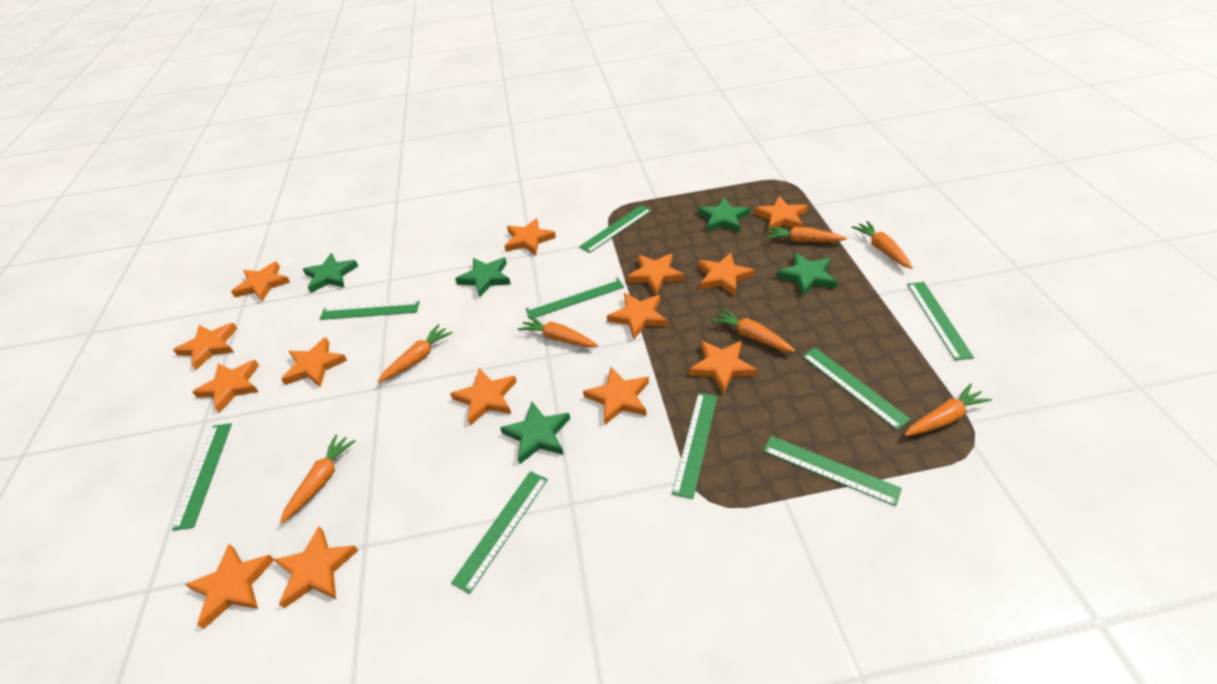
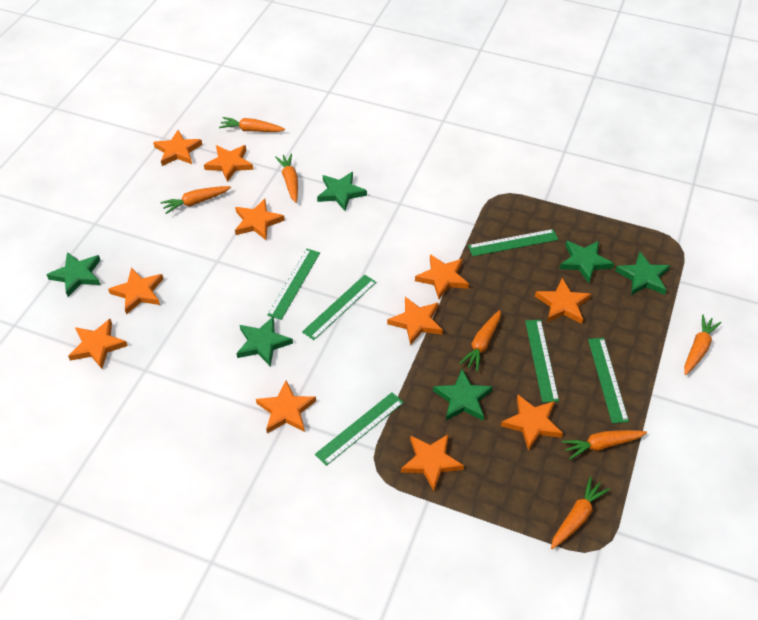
green ruler: [172,423,232,531] [320,301,420,320] [451,471,548,594] [526,278,624,318] [579,205,652,253] [672,393,717,499] [763,436,902,506] [802,347,911,430] [907,282,974,361] = 9 -> [267,249,320,320] [302,275,376,340] [315,392,404,466] [468,229,558,256] [525,320,559,402] [588,338,629,423] = 6
green star: [303,253,358,293] [455,258,511,298] [500,402,570,464] [698,197,751,233] [776,252,838,296] = 5 -> [46,252,100,297] [236,316,293,367] [317,172,367,211] [433,369,493,421] [559,241,614,283] [615,252,670,295] = 6
orange star: [173,323,237,370] [185,544,274,629] [192,360,259,413] [231,261,290,302] [274,527,358,608] [281,337,347,387] [450,368,517,425] [504,218,556,255] [583,367,649,425] [607,293,668,339] [627,253,684,295] [689,341,757,394] [698,253,755,296] [754,196,808,232] = 14 -> [68,319,128,369] [108,268,163,315] [153,130,202,166] [204,145,254,182] [235,199,285,240] [256,380,316,433] [387,297,443,345] [401,434,464,491] [415,254,469,299] [501,395,563,451] [535,278,591,324] = 11

